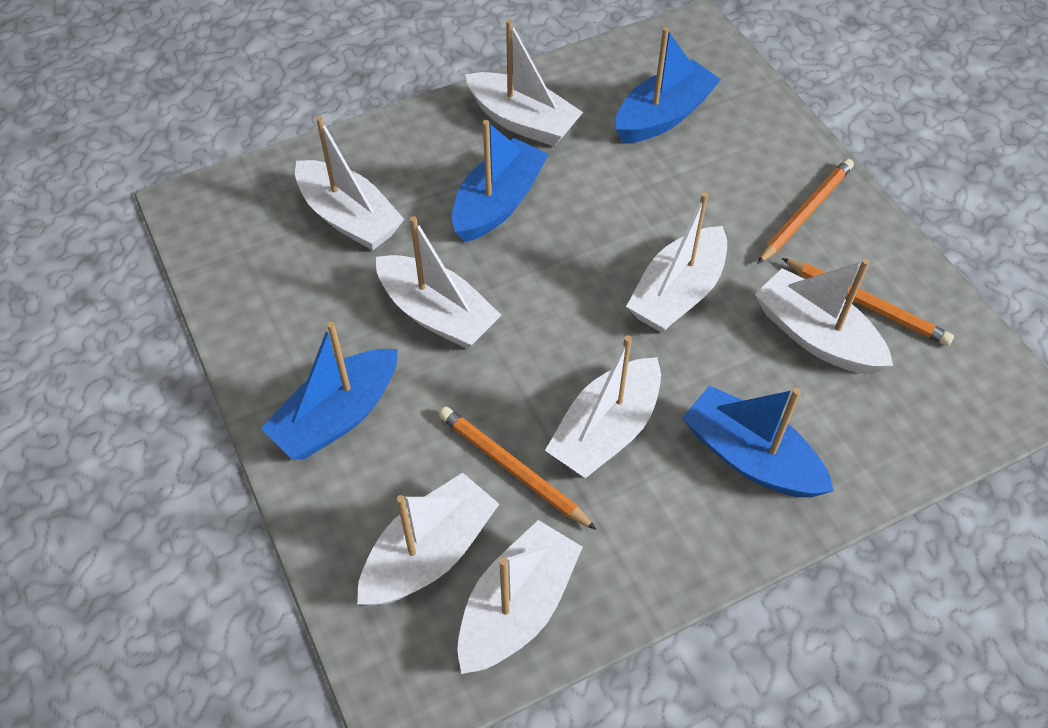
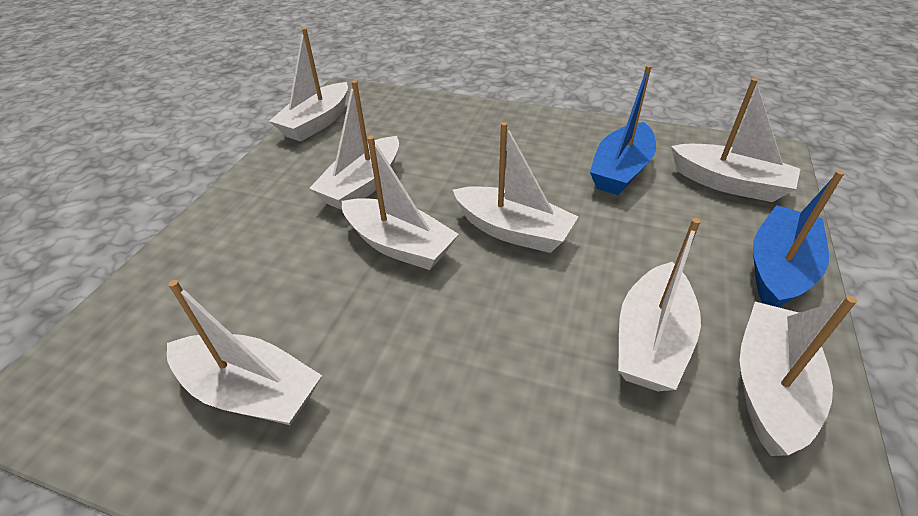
blue boat: [261,322,398,460] [452,120,549,242] [616,27,721,143] [682,386,834,498] = 4 -> [590,65,656,195] [753,170,844,307] = 2
orange pencil: [439,407,597,530] [757,159,854,264] [781,258,954,346] = 3 -> none = 0

